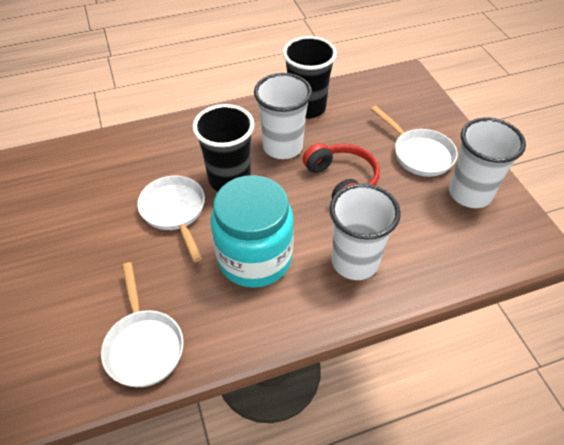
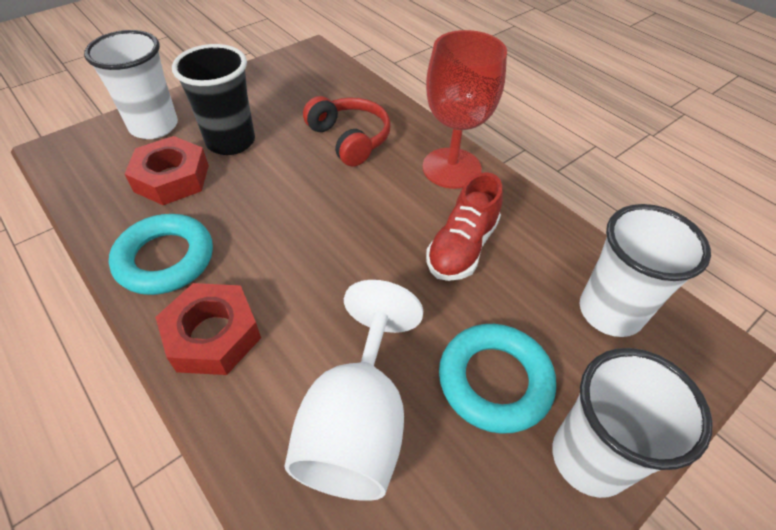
black cup: [193,104,255,191] [283,36,337,119] = 2 -> [172,44,255,155] = 1
red goblet: none = 0 -> [422,30,507,189] = 1
red nut: none = 0 -> [125,136,209,205] [155,283,261,375] = 2
red shoe: none = 0 -> [426,172,503,281] = 1
turquoise jar: [211,175,294,288] = 1 -> none = 0
turquoise ring: none = 0 -> [109,214,213,295] [439,324,556,434] = 2
white goblet: none = 0 -> [284,280,423,501] = 1
white pan: [101,262,184,387] [137,176,205,262] [371,105,458,177] = 3 -> none = 0

